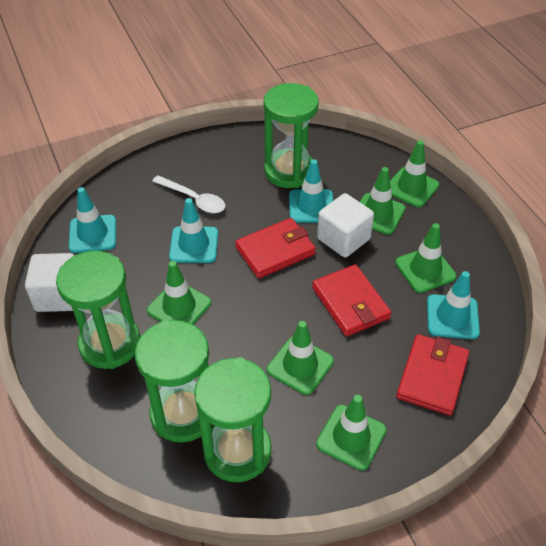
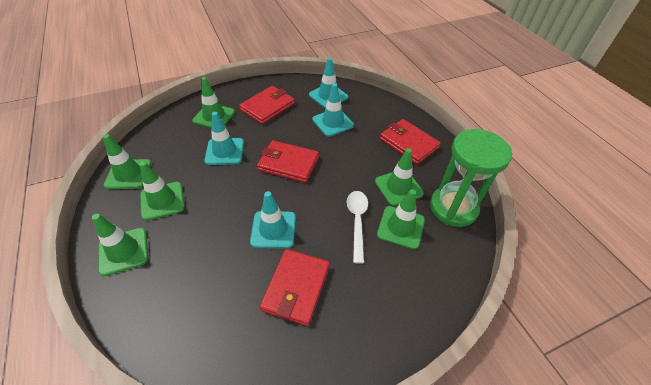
green hourglass: [56,251,140,369] [135,320,212,443] [194,357,271,482] [264,83,319,188] = 4 -> [430,129,512,227] = 1
red wallet: [235,218,316,278] [312,264,391,337] [396,334,469,416] = 3 -> [239,86,295,124] [257,141,319,183] [260,249,330,326] [380,119,441,165] = 4
white cube: [25,253,74,312] [317,193,374,257] = 2 -> none = 0

